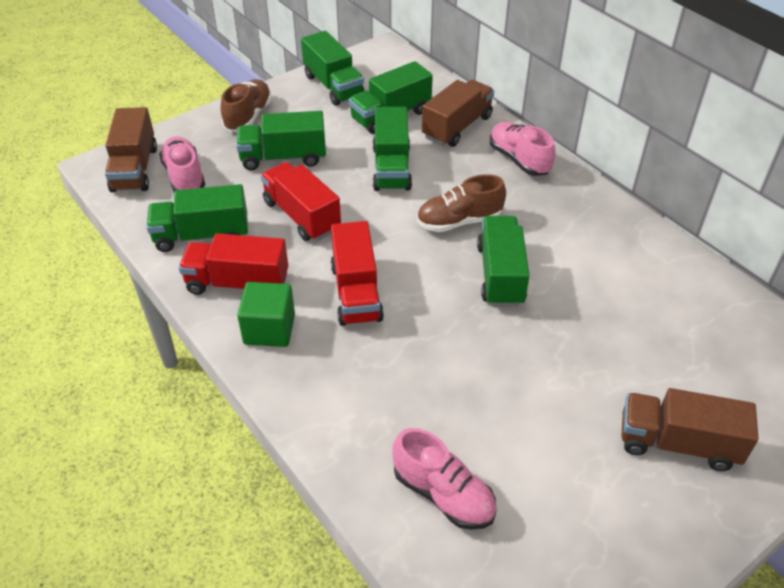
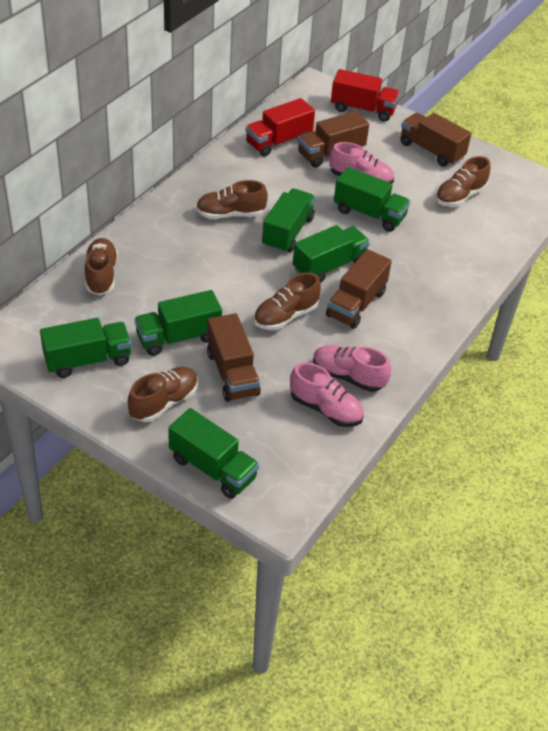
brown shoe: [220,79,272,132] [417,174,506,232] = 2 -> [85,238,118,295] [128,367,198,422] [196,180,268,219] [254,272,321,330] [435,156,490,207] = 5
brown truck: [105,107,157,192] [422,79,494,147] [621,388,759,471] = 3 -> [207,313,261,402] [298,111,369,168] [326,249,392,329] [401,113,471,167] = 4
green cube: [237,282,295,347] = 1 -> none = 0
red truck: [179,233,288,295] [261,162,341,241] [331,221,384,326] = 3 -> [245,98,315,156] [331,69,400,122] = 2

